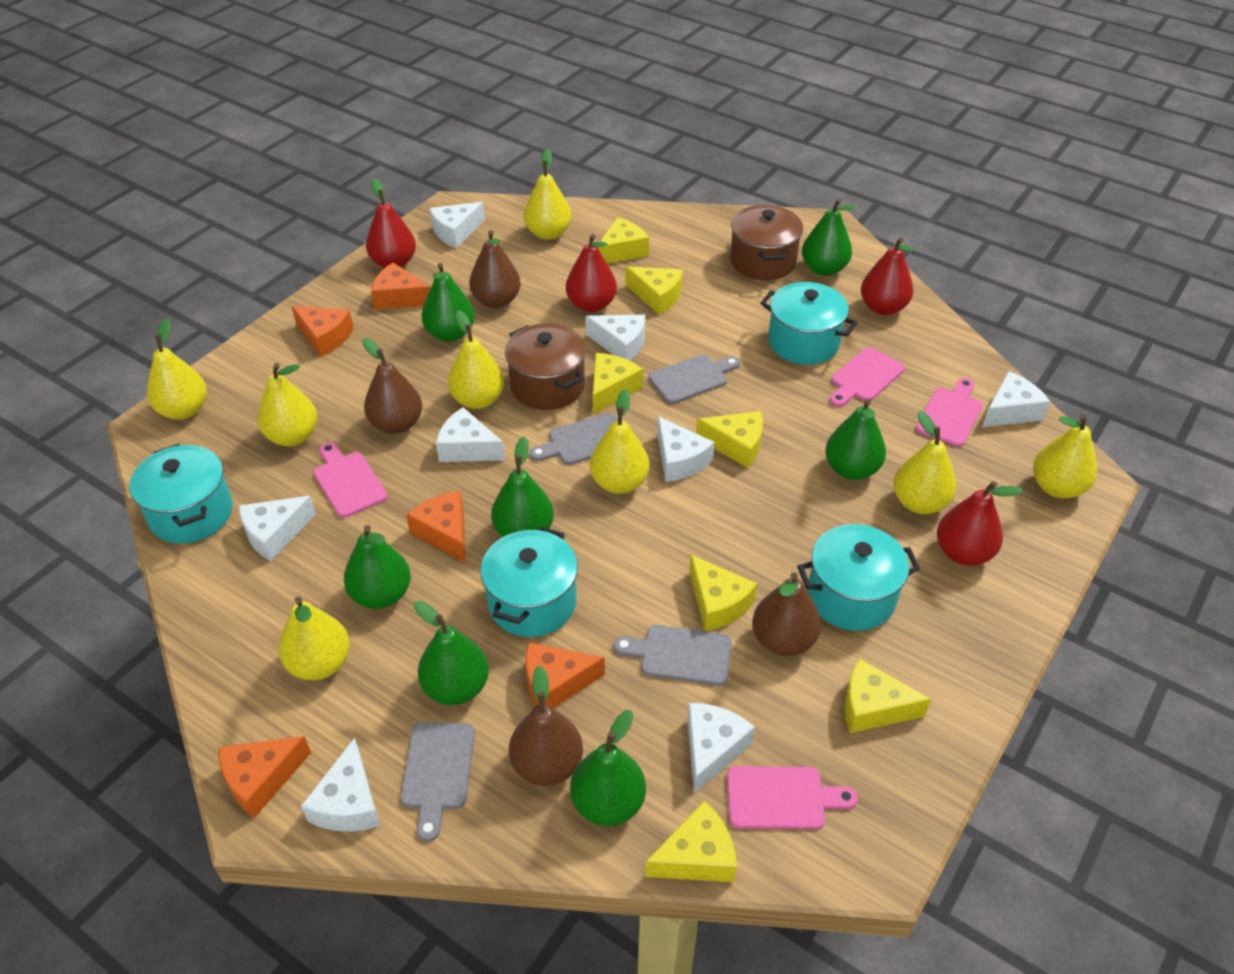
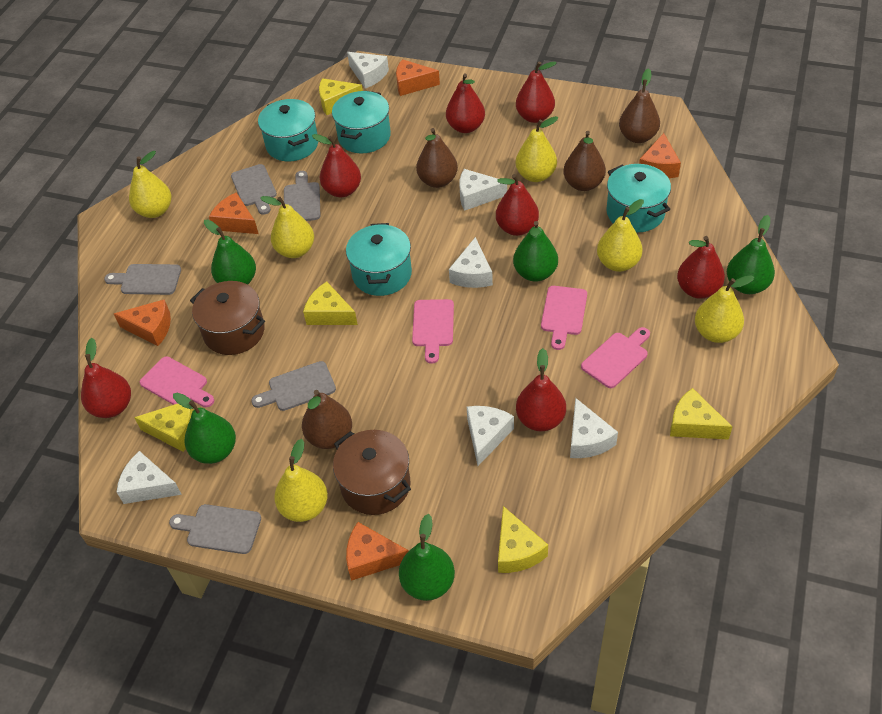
green pear: [344,525,411,609] [414,601,489,705] [421,263,475,342] [491,436,554,537] [570,710,646,826] [802,198,857,276] [825,399,886,480] = 7 -> [173,393,236,464] [204,220,256,284] [399,514,455,601] [513,221,558,282] [727,215,775,294] = 5
grey cutting board: [400,722,475,842] [530,413,618,465] [614,625,732,686] [649,355,740,404] = 4 -> [104,264,181,295] [169,504,261,554] [231,164,277,215] [251,361,336,411] [284,171,320,221] = 5
red pear: [366,178,416,268] [566,234,617,312] [861,237,914,315] [937,481,1023,566] = 4 -> [81,338,131,418] [312,134,361,197] [446,73,485,133] [496,174,539,236] [516,61,556,123] [516,348,566,431] [677,236,725,299] = 7
white cheese: [239,496,316,561] [301,738,380,832] [430,202,485,248] [436,407,505,462] [585,314,645,361] [657,416,714,482] [687,703,755,793] [982,371,1050,427] = 8 -> [117,451,182,504] [347,52,389,89] [449,237,493,288] [459,169,507,211] [467,406,514,466] [570,398,618,458] = 6
yellow cheese: [593,353,643,414] [598,217,649,264] [626,266,683,315] [645,800,737,882] [689,555,757,631] [696,411,763,468] [844,658,931,733] = 7 -> [134,404,194,452] [303,282,358,325] [319,78,363,115] [498,506,548,573] [670,388,733,440] = 5
yellow pear: [147,318,207,420] [258,363,318,446] [279,597,350,680] [448,310,504,409] [524,149,572,240] [590,389,650,494] [893,411,957,514] [1033,414,1097,499] = 8 -> [129,151,172,218] [260,196,314,258] [274,439,328,522] [516,116,559,182] [597,199,644,272] [695,275,754,343] = 6

